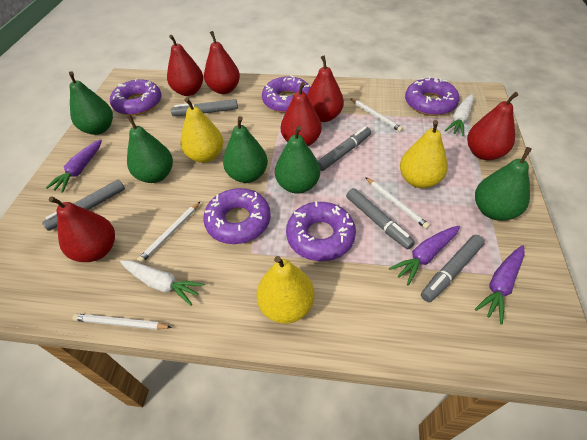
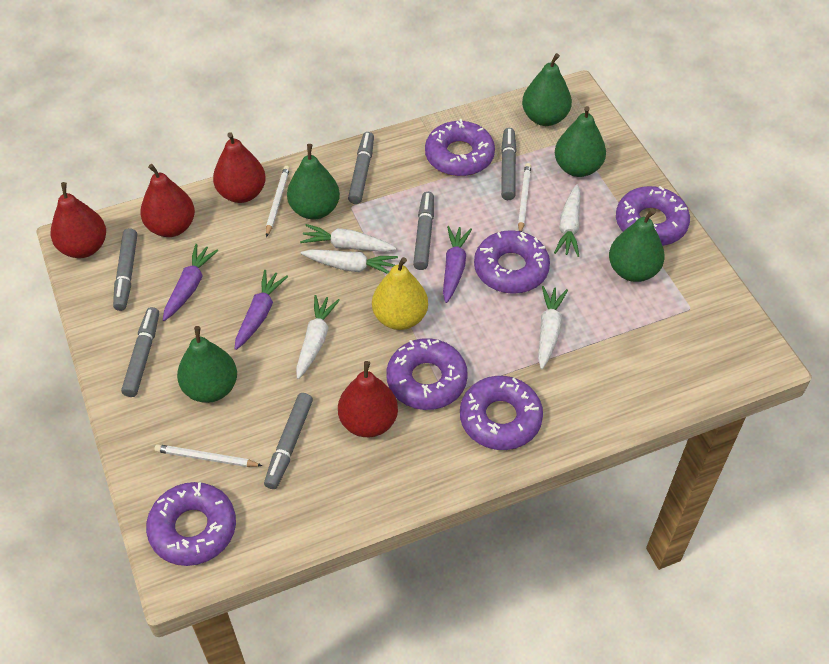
grey marker: [42,180,125,231] [171,99,238,116] [318,126,371,171] [346,188,415,250] [421,235,485,302] = 5 -> [113,228,137,311] [121,307,159,397] [264,393,313,489] [348,132,374,204] [413,192,434,270] [501,128,517,200] = 6
purple donut: [110,78,162,115] [203,188,271,244] [262,75,310,113] [286,202,356,261] [405,76,460,116] = 5 -> [146,482,236,566] [386,338,468,410] [425,119,495,176] [460,376,543,450] [474,230,550,294] [616,186,690,246] = 6
red pear: [49,196,115,262] [167,35,203,96] [204,31,240,94] [281,82,322,146] [307,55,344,122] [467,92,519,160] = 6 -> [51,182,106,258] [140,164,195,237] [213,132,266,203] [338,361,398,437] = 4
white carrot: [120,260,205,306] [445,94,474,137] = 2 -> [296,295,340,379] [300,224,396,252] [301,249,398,274] [538,286,568,369] [554,184,581,257] = 5
white pencil: [73,314,172,330] [137,201,201,263] [350,98,403,132] [365,177,430,229] = 4 -> [155,444,263,467] [266,166,290,237] [518,163,531,232] = 3
yellow pear: [181,98,223,163] [256,256,314,324] [400,120,448,188] = 3 -> [372,257,428,330] = 1

